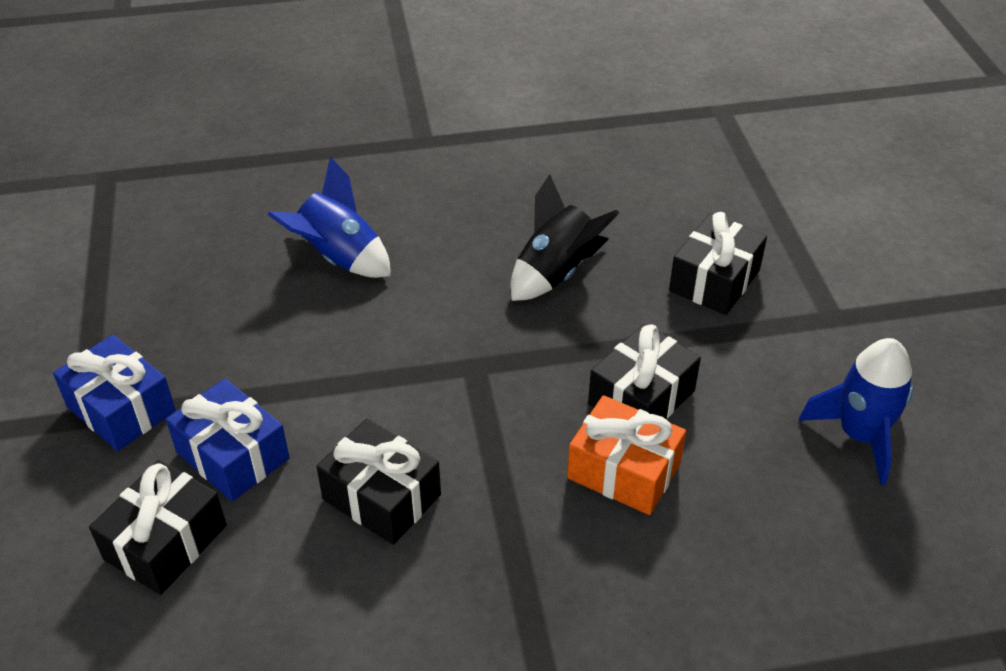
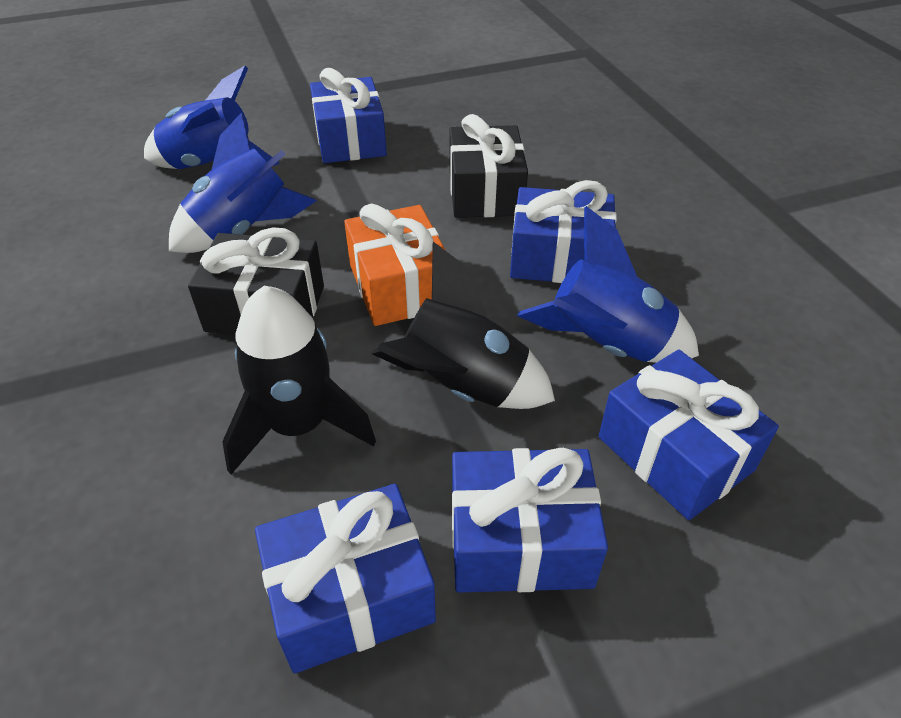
black gift: [89,460,227,595] [316,419,441,545] [588,324,701,419] [669,212,767,315] = 4 -> [188,227,324,335] [450,114,528,218] = 2
black rocket: [510,174,619,301] = 1 -> [222,286,376,474] [371,242,555,409] = 2
blue gift: [53,335,176,451] [166,378,290,501] = 2 -> [255,484,436,673] [310,68,387,163] [452,448,608,593] [510,180,617,283] [599,350,779,520] = 5
blue rocket: [267,157,391,278] [798,338,913,485] = 2 -> [144,66,280,169] [169,112,316,253] [517,206,699,363] = 3

